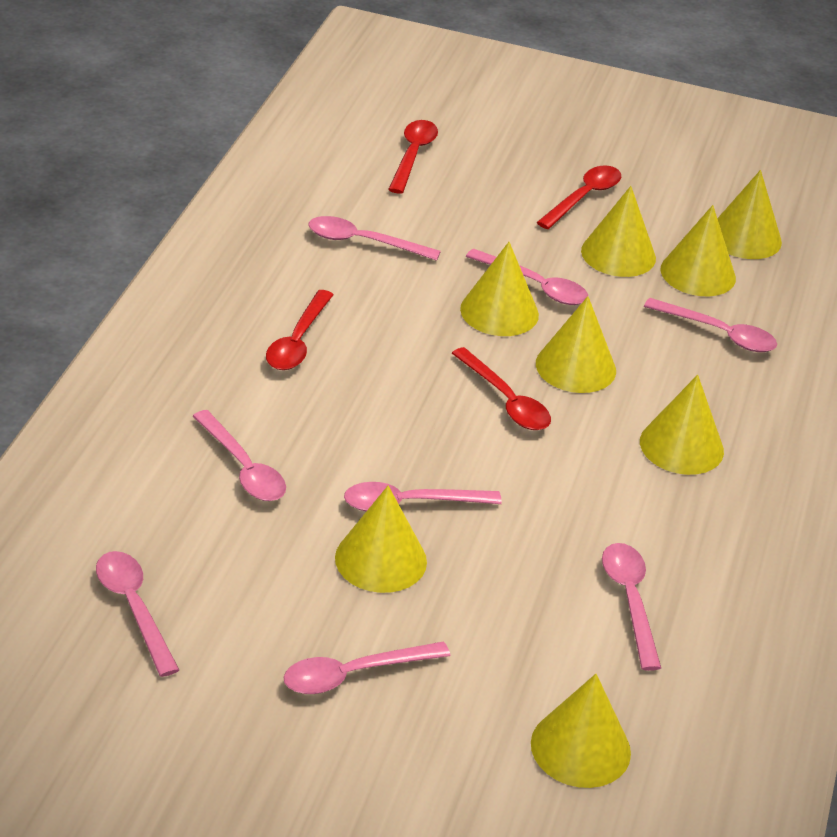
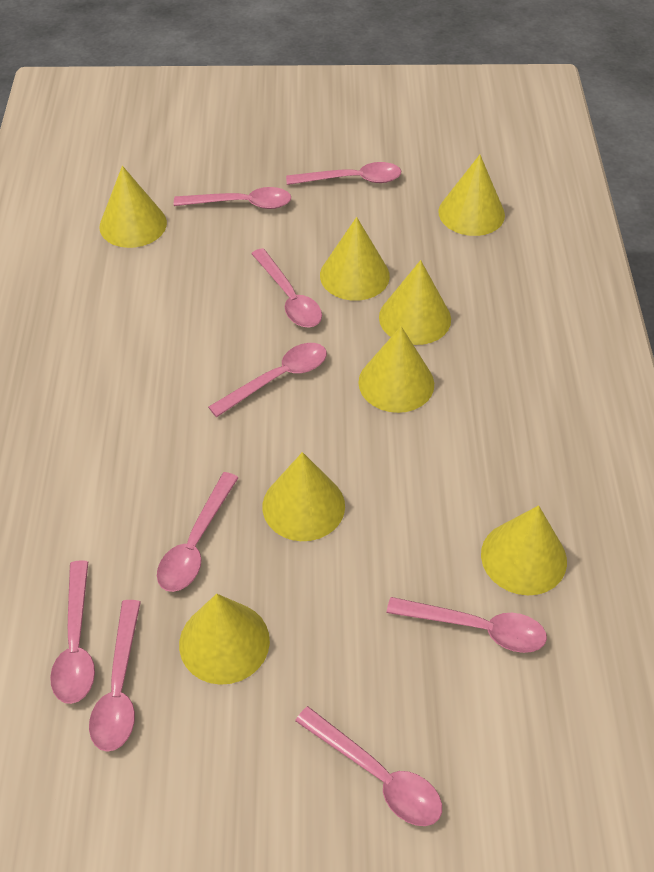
pink spoon: [96,551,179,677] [193,410,286,501] [283,641,451,694] [308,216,441,261] [344,482,502,511] [466,249,588,305] [602,543,661,671] [644,298,777,352] = 8 -> [50,560,95,704] [89,600,141,752] [157,472,239,592] [174,187,291,209] [208,343,327,417] [251,248,322,328] [286,162,401,185] [295,706,442,826] [386,597,547,653] = 9
red spoon: [266,290,334,370] [388,120,438,194] [452,347,551,430] [536,165,621,229] = 4 -> none = 0

